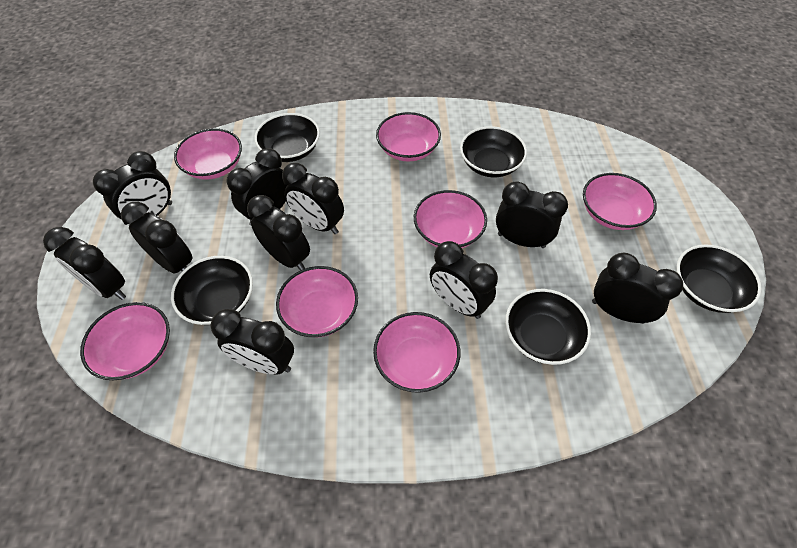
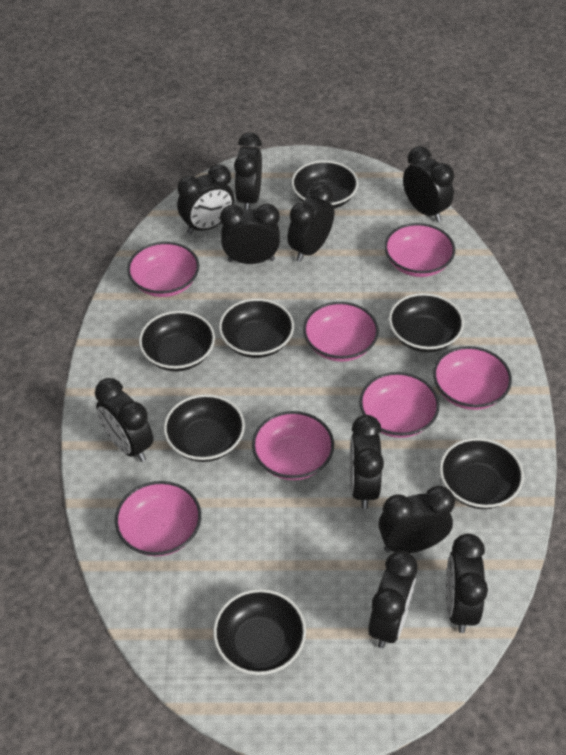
black bowl: [171,256,253,325] [254,113,320,162] [460,126,527,177] [505,289,591,365] [677,244,762,313] = 5 -> [139,311,215,371] [164,394,245,462] [213,589,306,675] [219,298,294,358] [291,160,358,209] [389,293,464,352] [439,438,524,509] = 7

